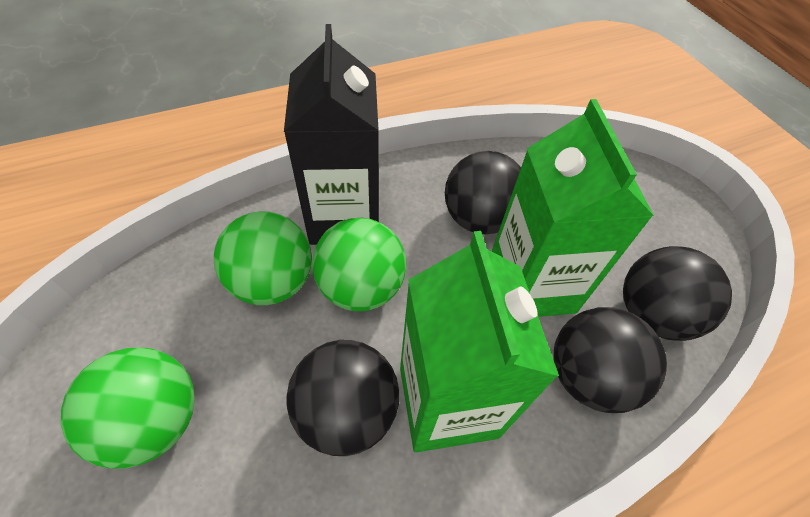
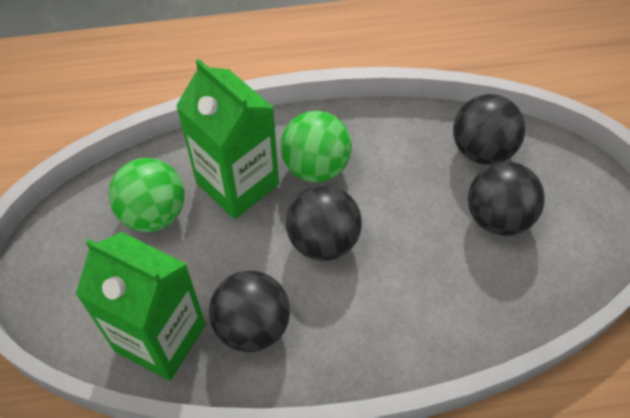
black carton: [284,24,379,245] = 1 -> none = 0
green ball: [61,347,195,469] [214,211,312,305] [312,218,406,311] = 3 -> [109,158,185,232] [280,111,352,182] = 2

